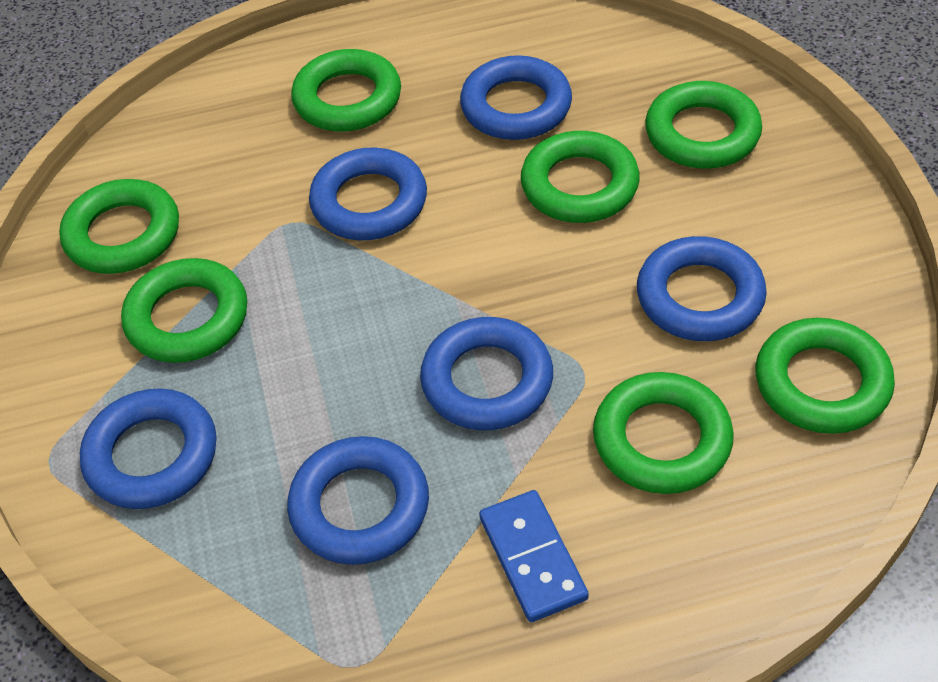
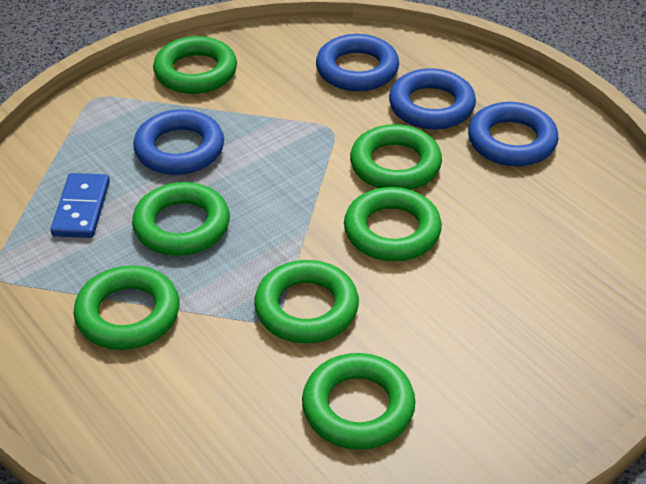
blue ring: [80,388,217,509] [287,436,429,565] [309,148,427,240] [420,317,553,430] [460,55,572,140] [637,236,767,341] = 6 -> [133,109,224,175] [316,34,399,91] [389,68,476,130] [468,102,559,166] = 4

